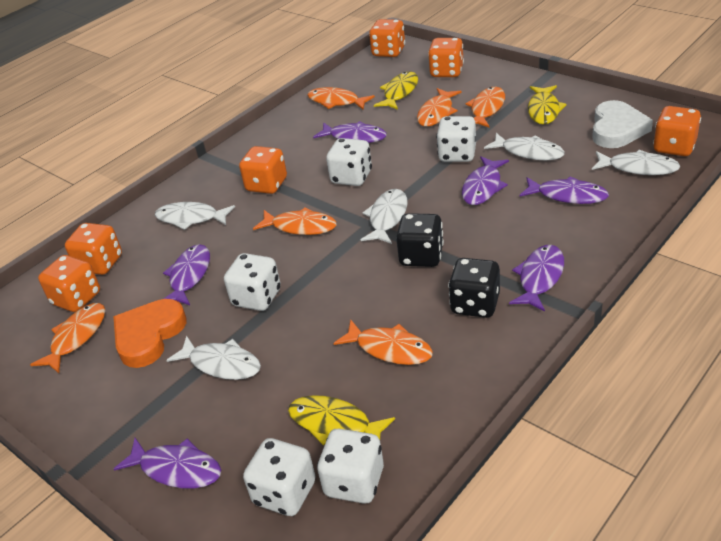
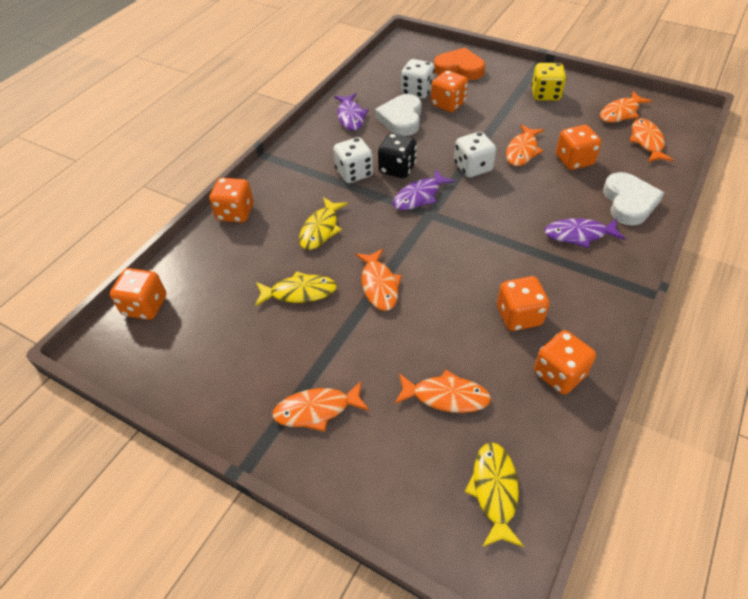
black dice: [396,213,444,267] [448,258,500,318] = 2 -> [378,133,417,178] = 1
purple fish: [114,438,221,489] [163,244,210,305] [313,121,387,143] [462,156,509,205] [509,245,564,312] [520,176,609,204] = 6 -> [334,93,369,131] [393,169,455,210] [544,218,625,248] = 3
white dice: [224,253,281,311] [243,438,316,516] [317,429,384,504] [326,138,372,186] [436,116,476,162] = 5 -> [333,137,373,183] [401,59,435,99] [454,132,496,178] = 3
white fish: [155,202,235,230] [166,336,261,380] [361,189,408,244] [484,133,565,160] [592,150,680,175] = 5 -> none = 0
white heart: [592,100,653,148] = 1 -> [375,94,422,136] [603,172,664,225] = 2
yellow dice: none = 0 -> [531,63,566,101] = 1

